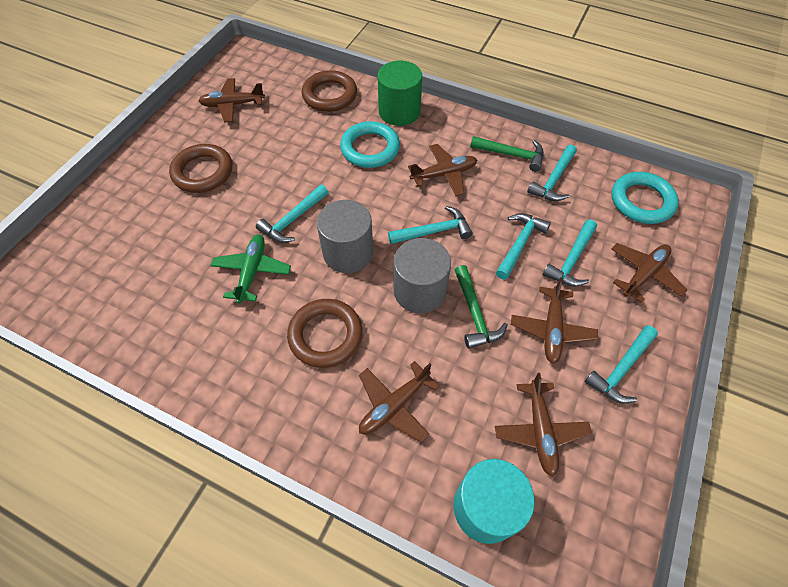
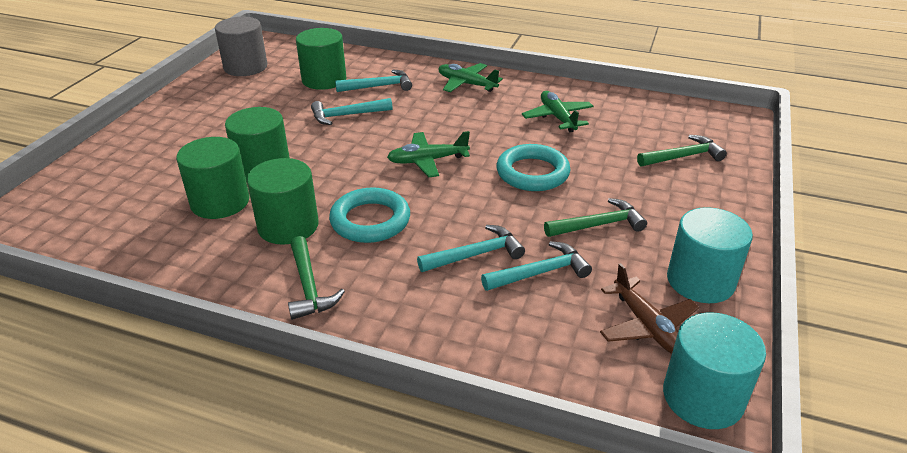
brown plane: [199,78,265,122] [359,361,440,442] [408,144,477,196] [495,373,592,477] [511,277,598,364] [611,243,687,303] = 6 -> [600,263,699,354] = 1
brown ring: [169,144,232,193] [287,299,363,368] [302,70,357,112] = 3 -> none = 0
green cylinder: [377,61,422,126] = 1 -> [176,137,249,219] [225,107,290,182] [247,158,319,245] [296,28,346,90] = 4
green hammer: [455,265,508,349] [470,136,544,172] = 2 -> [288,236,345,320] [544,198,647,237] [637,135,727,166] = 3
green plane: [210,234,291,304] = 1 -> [387,131,470,177] [438,63,503,92] [522,91,594,132] = 3
grey cylinder: [317,200,373,273] [394,238,451,314] = 2 -> [215,17,267,76] = 1
turquoise cylinder: [453,459,534,544] = 1 -> [663,312,766,429] [667,207,753,303] = 2
turquoise hammer: [256,185,329,243] [388,206,472,244] [496,213,551,280] [527,145,577,201] [543,220,597,287] [585,325,658,404] = 6 -> [311,98,393,125] [335,70,412,92] [417,225,525,272] [481,241,592,291] = 4

